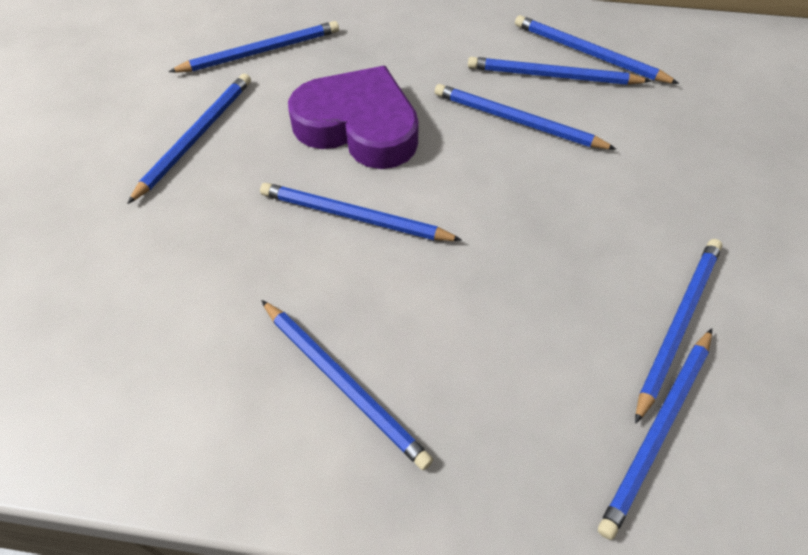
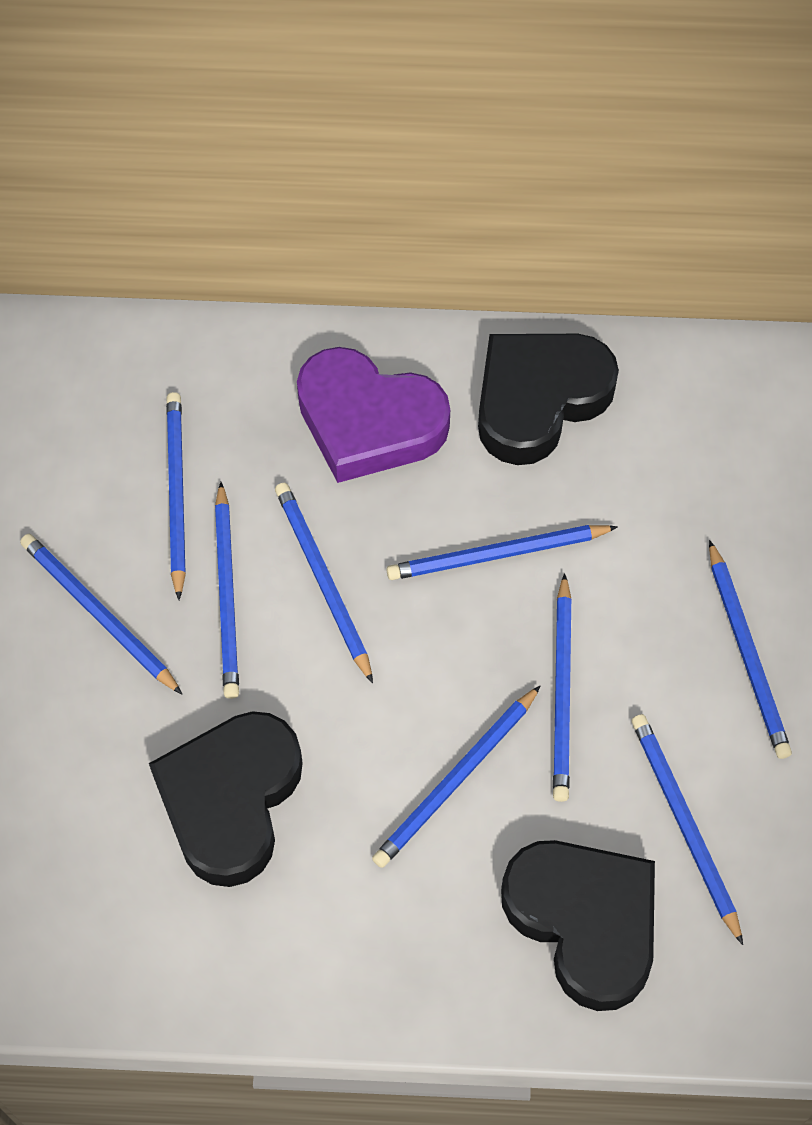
black heart: none = 0 -> [149,711,303,887] [478,334,619,465] [501,840,655,1011] = 3

